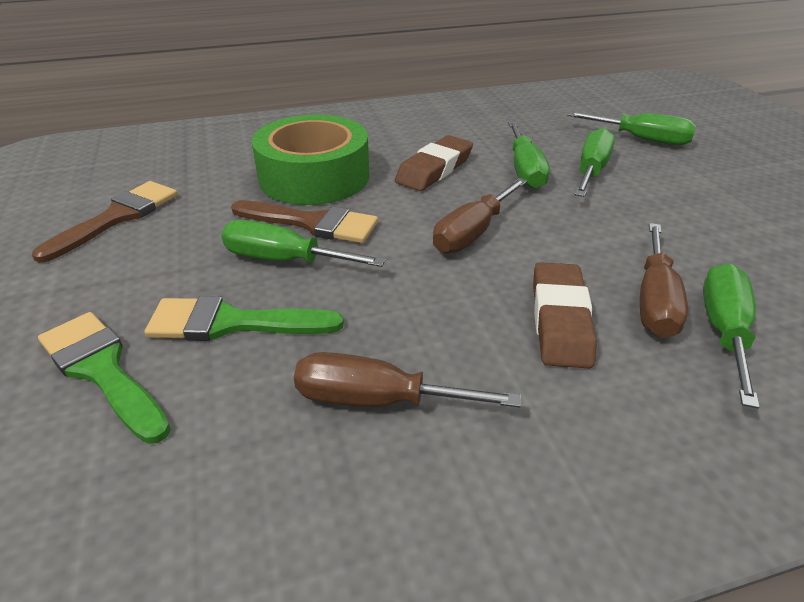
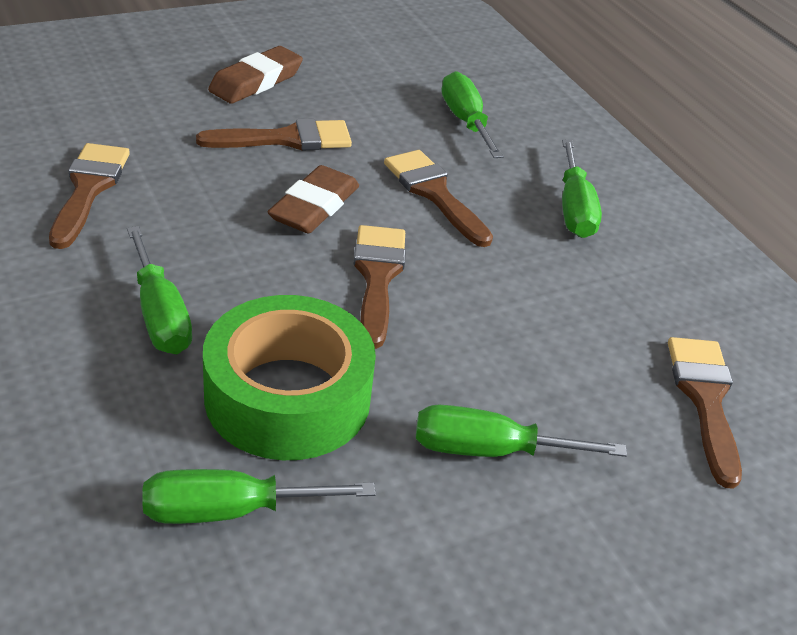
brown brush: [32,181,178,263] [231,200,378,243] = 2 -> [49,143,130,249] [196,119,352,150] [354,225,406,349] [384,150,493,247] [668,337,742,489] = 5
brown screwdriver: [294,352,521,408] [433,178,528,253] [640,223,688,338] = 3 -> none = 0
green brush: [38,312,171,444] [145,296,344,341] = 2 -> none = 0

